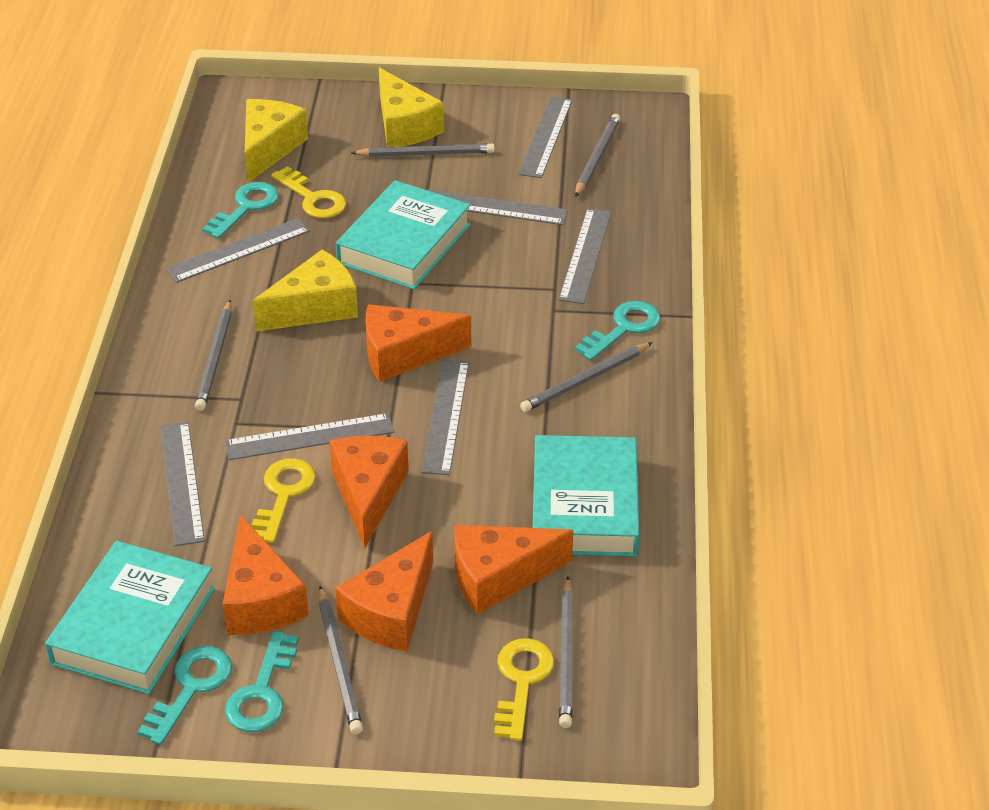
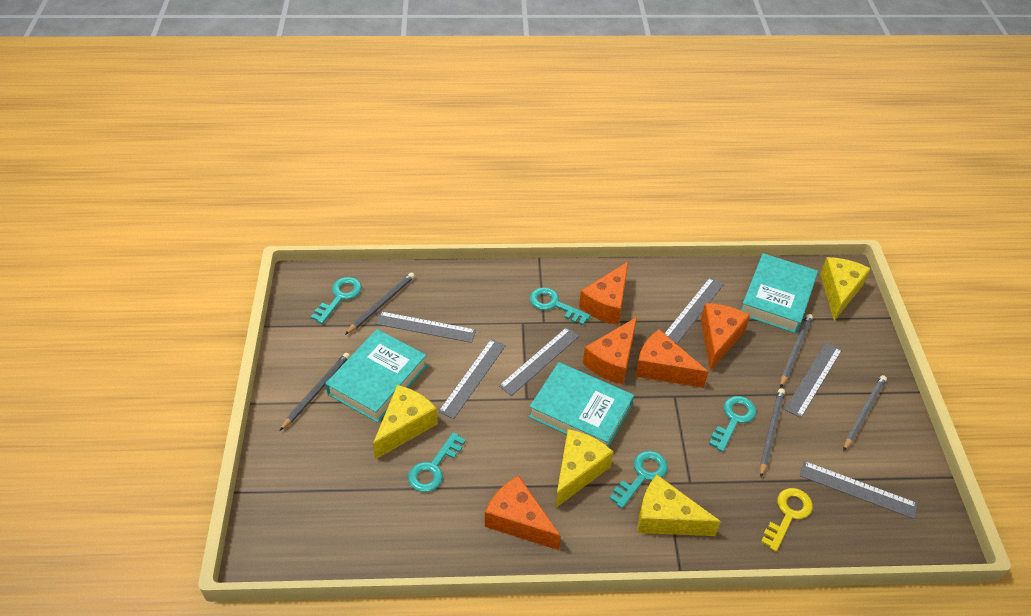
grey pencil: [195,300,232,411] [319,586,363,734] [351,144,495,157] [520,342,653,412] [559,576,573,728] [575,114,620,197] = 6 -> [280,353,350,431] [345,272,415,335] [760,389,785,477] [780,314,813,388] [843,375,887,451] = 5
grey ruler: [161,422,205,546] [166,218,310,283] [225,413,394,460] [421,360,469,475] [427,189,568,225] [519,96,572,178] [559,208,611,304] = 7 -> [375,311,476,343] [438,339,506,419] [499,327,579,396] [664,277,724,344] [785,342,842,418] [800,461,918,519] = 6
turquoise key: [138,646,232,745] [202,182,279,239] [225,631,299,732] [575,301,661,361] = 4 -> [311,277,362,324] [408,432,466,492] [530,287,591,325] [609,451,668,509] [709,396,756,452] = 5
yellow cheese: [245,99,308,183] [253,249,358,331] [379,68,444,147] = 3 -> [373,385,438,459] [555,429,613,508] [638,475,721,536] [820,257,871,321] = 4
yellow key: [252,458,316,543] [271,166,346,218] [494,638,554,741] = 3 -> [761,488,813,552] = 1

